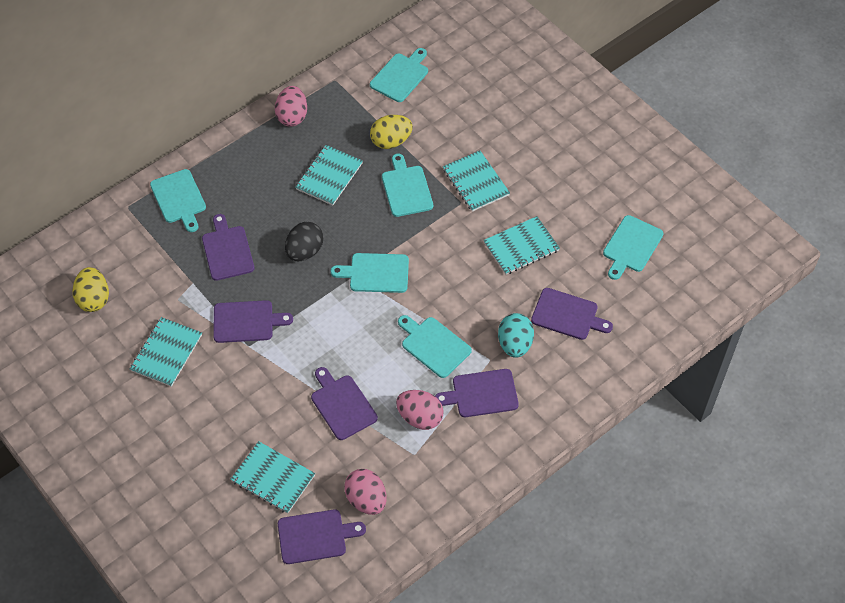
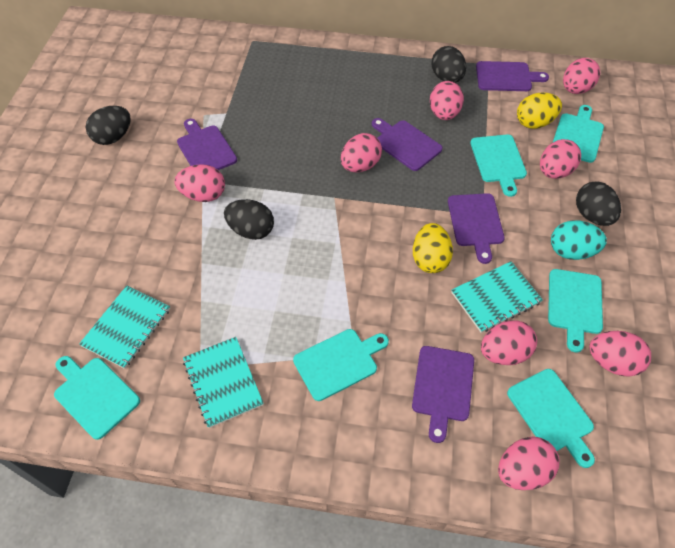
black egg: [285,222,323,261] = 1 -> [86,106,131,145] [224,199,274,240] [431,46,466,83] [576,181,621,226] = 4
pink egg: [275,86,307,127] [344,469,387,515] [396,390,443,430] = 3 -> [175,164,225,202] [341,133,382,172] [430,81,464,120] [481,320,537,365] [498,437,559,490] [540,139,581,179] [563,58,600,94] [589,331,651,377] = 8
purple cutting board: [202,214,254,281] [213,300,293,343] [278,510,366,564] [311,367,378,440] [435,369,519,417] [531,288,613,340] = 6 -> [177,119,237,170] [372,118,443,171] [412,346,474,443] [448,193,505,264] [476,61,549,91] = 5
turquoise notebook: [130,317,202,387] [231,441,315,513] [295,145,363,206] [443,151,510,212] [483,216,560,275] = 5 -> [79,286,170,369] [183,337,264,428] [451,261,543,333] = 3

